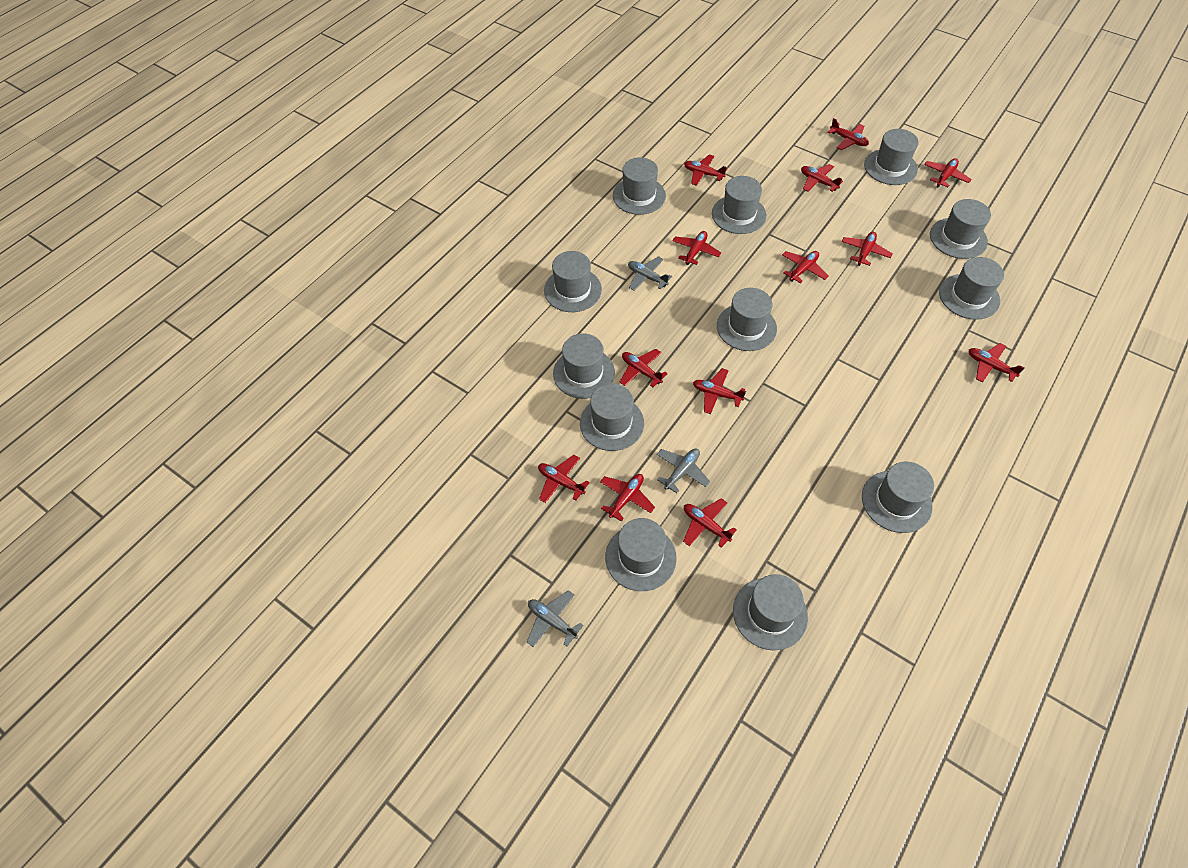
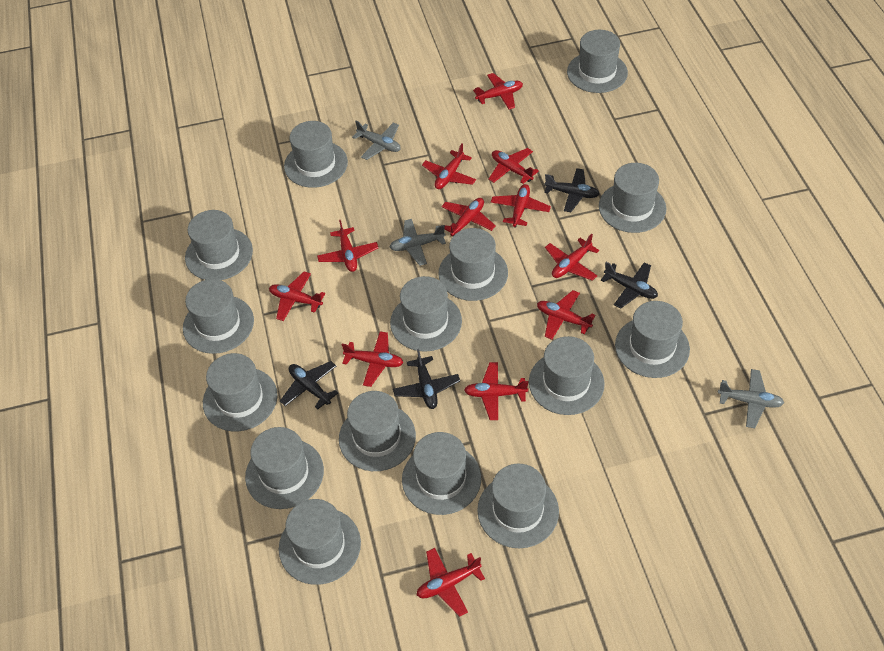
black plane: none = 0 -> [280,361,338,409] [393,349,460,409] [544,168,599,212] [601,262,658,309] = 4
grey hat: [544,251,602,312] [553,333,615,399] [580,384,644,451] [605,518,677,591] [613,157,666,215] [712,176,766,234] [717,288,777,351] [733,574,808,650] [862,462,934,533] [864,129,919,185] [930,199,991,259] [939,257,1004,320] = 12 -> [183,279,254,354] [185,210,253,280] [203,353,278,431] [245,427,324,509] [279,499,361,585] [284,121,348,188] [339,391,416,471] [390,276,462,352] [402,432,481,515] [438,228,508,301] [477,464,559,548] [529,336,605,415] [567,30,628,93] [599,163,666,233] [615,301,690,378] = 15
red plane: [538,455,590,503] [600,474,655,522] [620,349,668,387] [672,231,721,265] [683,498,737,548] [684,155,727,186] [693,368,746,414] [782,251,829,283] [801,164,843,192] [828,118,869,150] [841,232,893,266] [924,158,972,188] [969,343,1025,383] = 13 -> [269,272,325,321] [317,220,378,272] [342,331,403,387] [416,548,485,617] [422,144,476,189] [441,198,496,236] [464,362,528,420] [473,73,523,109] [489,148,539,184] [491,184,551,228] [537,290,596,340] [545,234,599,281] = 12

